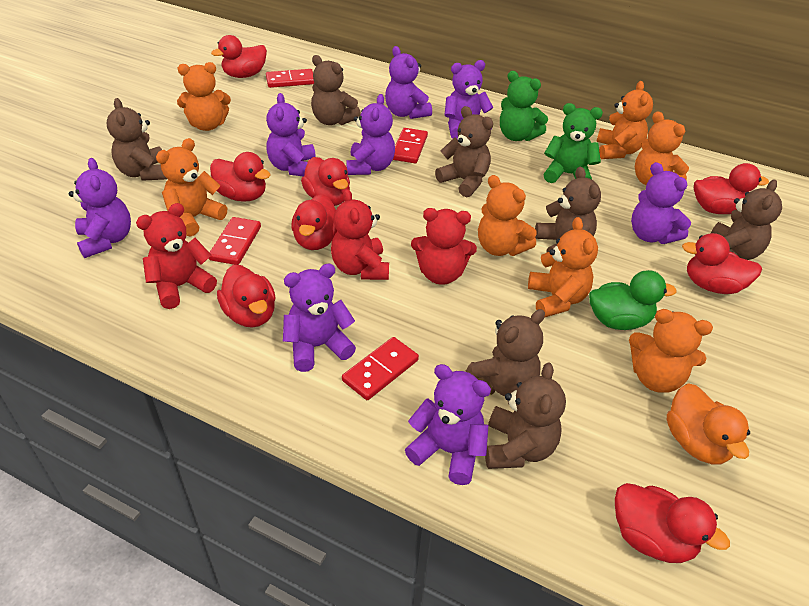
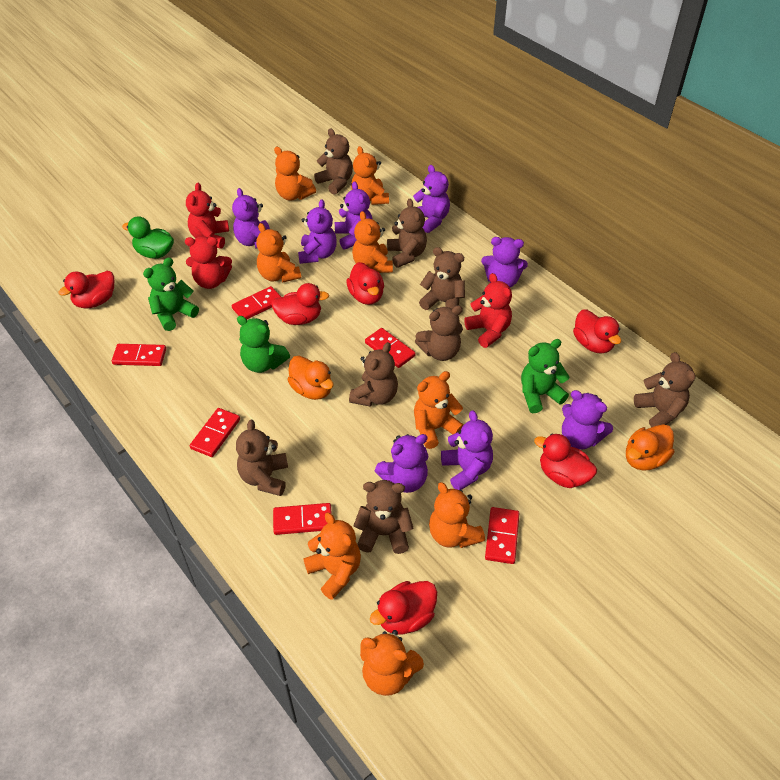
brown teddy bear: [107,98,167,180] [311,55,361,125] [435,106,493,197] [465,309,545,396] [485,362,566,469] [535,167,601,252] [711,179,782,260] = 7 -> [236,420,288,496] [314,129,353,195] [349,342,398,407] [353,480,413,554] [387,199,427,268] [415,305,463,361] [419,247,465,310] [634,352,695,427] = 8
green teddy bear: [500,71,548,141] [544,103,603,183] = 2 -> [143,257,199,331] [237,316,290,373] [521,339,570,413] = 3
orange duck: [667,383,750,465] = 1 -> [288,356,334,400] [626,424,674,471] = 2
orange teddy bear: [156,138,227,237] [177,62,231,131] [478,175,537,256] [528,217,598,318] [596,81,653,159] [629,309,713,393] [635,111,689,185] = 7 -> [256,223,301,282] [274,147,316,201] [303,513,361,600] [351,146,389,205] [352,211,393,273] [360,630,424,696] [414,371,463,449] [429,482,485,548] = 8
red domino: [209,217,261,265] [266,69,314,88] [342,337,419,400] [393,128,428,163] = 4 -> [112,344,166,366] [190,408,240,457] [232,286,281,319] [273,503,332,535] [365,328,415,368] [485,507,519,564] = 6
red duck: [210,152,271,202] [211,35,267,78] [217,265,276,328] [292,194,337,250] [301,157,350,206] [615,483,730,563] [682,233,762,294] [694,163,769,214] = 8 -> [58,271,114,309] [271,283,329,325] [347,262,384,305] [370,581,437,635] [534,434,597,488] [573,309,621,353] = 6

